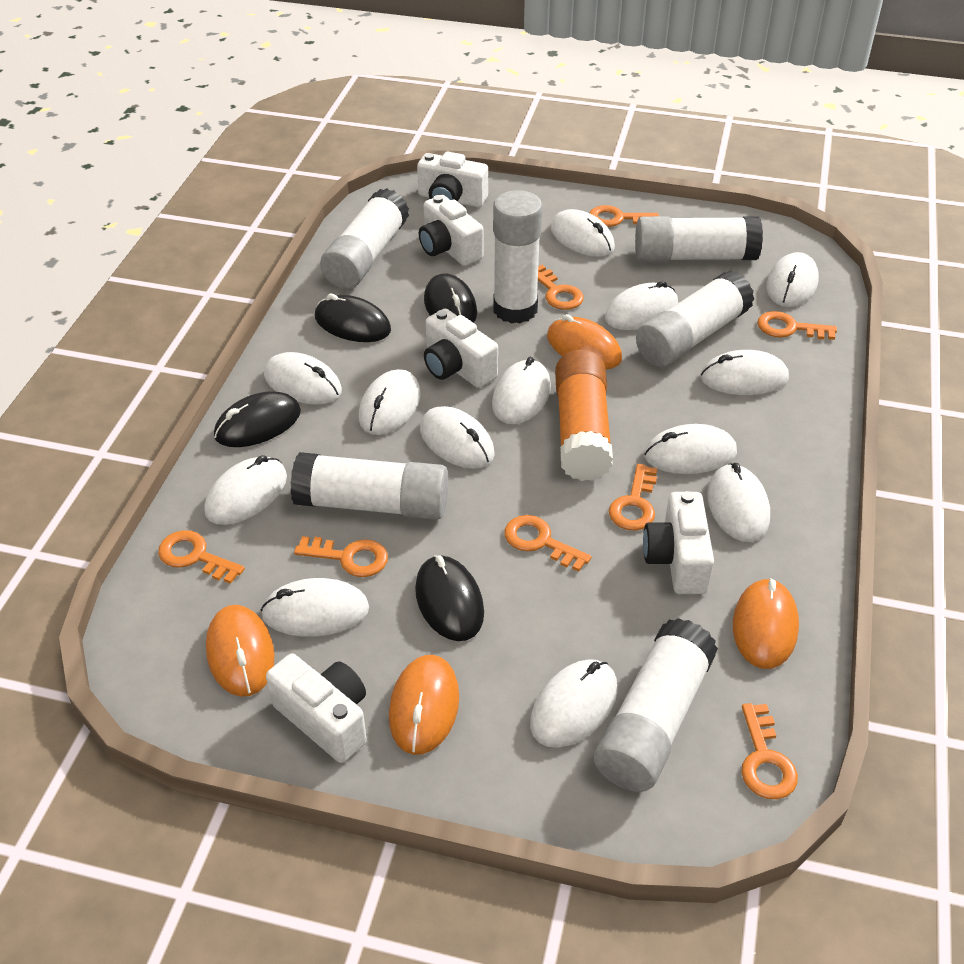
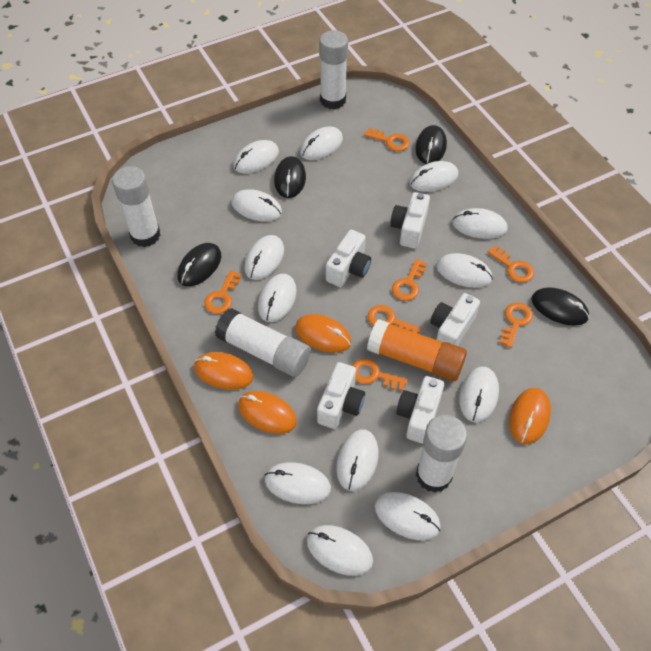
orange key: [158,530,245,584] [294,536,388,577] [504,515,591,572] [538,265,584,310] [589,205,659,227] [609,464,657,530] [741,703,798,799] [757,311,837,340] = 8 -> [204,270,241,314] [352,359,408,391] [364,128,410,151] [368,305,421,333] [392,259,427,301] [487,246,534,283] [499,303,533,348] = 7
white glue stick: [291,452,449,520] [320,188,409,289] [493,190,543,324] [594,618,718,792] [635,216,763,262] [636,271,754,367] = 6 -> [112,166,161,247] [215,308,311,377] [319,30,348,110] [416,415,467,493] = 4

